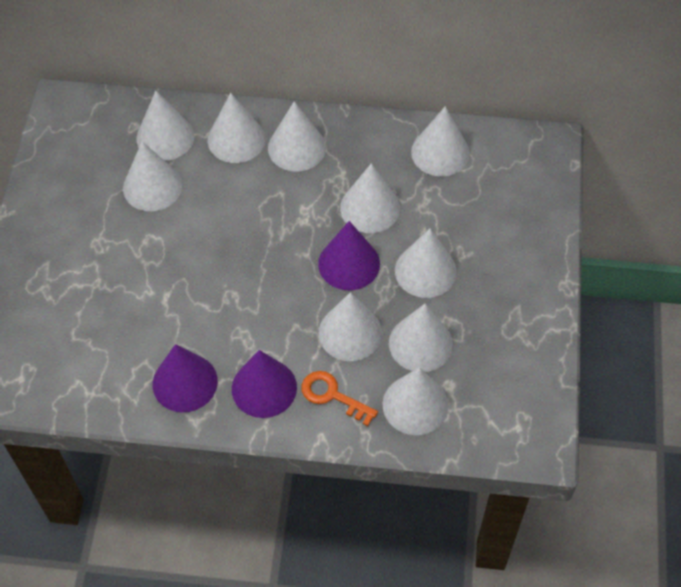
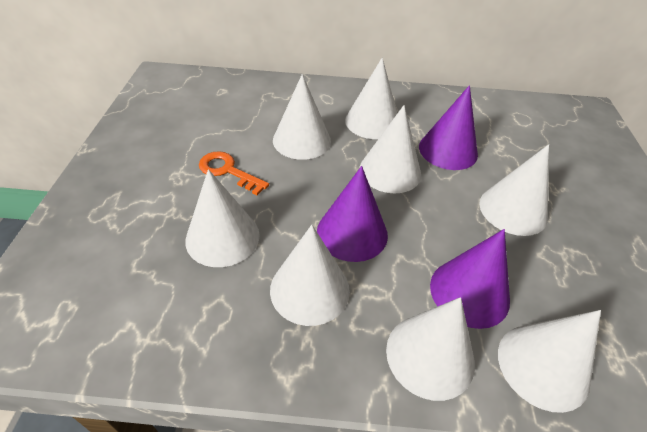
white cone: [123,141,182,211] [136,91,194,161] [208,93,265,163] [268,101,326,172] [319,292,382,361] [340,163,400,233] [382,367,448,435] [389,304,453,372] [395,229,457,298] [411,106,470,177] = 10 -> [185,169,260,267] [270,225,350,326] [273,74,331,160] [345,58,397,139] [360,105,421,193] [386,297,475,401] [479,144,549,236] [498,310,601,413] = 8

